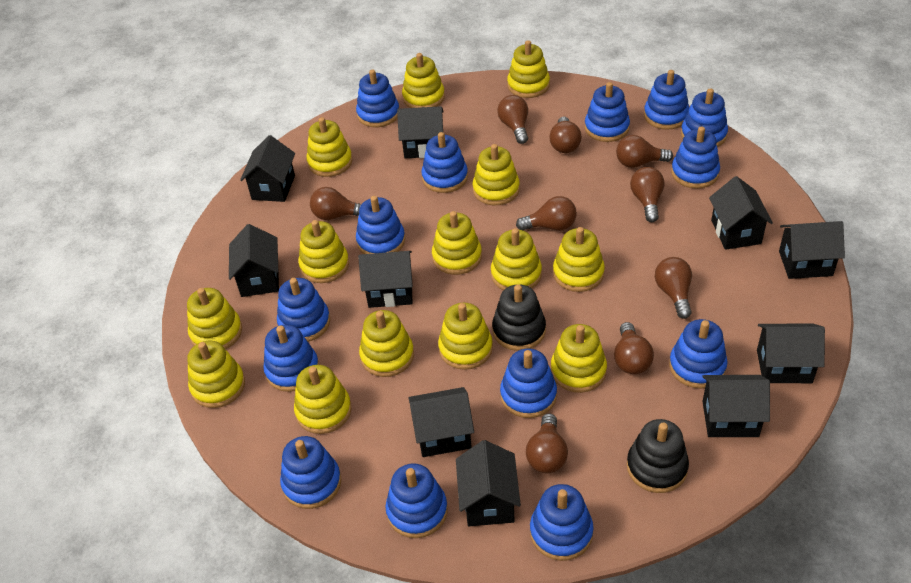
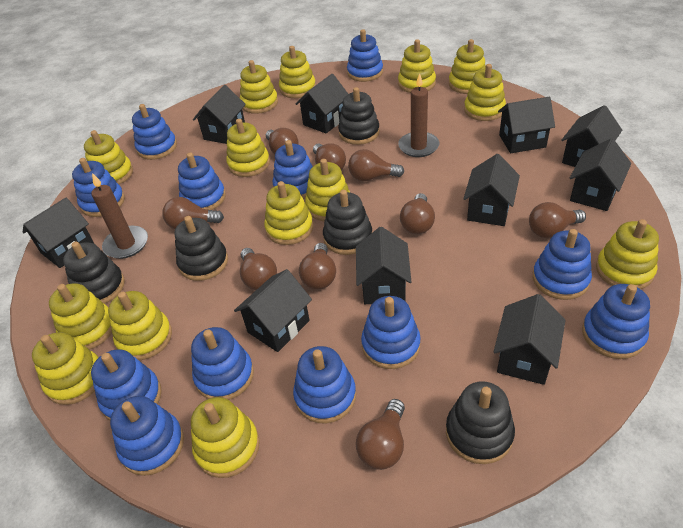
black stacking toy: [492,284,546,351] [627,419,689,493] = 2 -> [63,242,125,304] [175,216,228,281] [323,190,372,255] [338,87,380,145] [446,381,515,464] = 5
blue stacking toy: [263,325,319,392] [277,278,330,342] [280,436,341,509] [356,69,399,127] [356,196,405,254] [385,463,448,538] [421,132,468,193] [500,348,557,418] [530,484,594,561] [585,82,630,142] [644,70,689,130] [669,319,728,389] [671,126,720,189] [681,89,728,147] = 14 -> [72,158,125,217] [91,349,162,421] [110,396,184,476] [132,104,177,160] [178,153,226,210] [191,327,254,400] [273,140,313,199] [293,346,356,423] [347,29,383,82] [361,296,421,369] [533,229,592,300] [582,284,650,359] = 12
brown candle: none = 0 -> [91,173,148,259] [398,73,439,157] = 2

